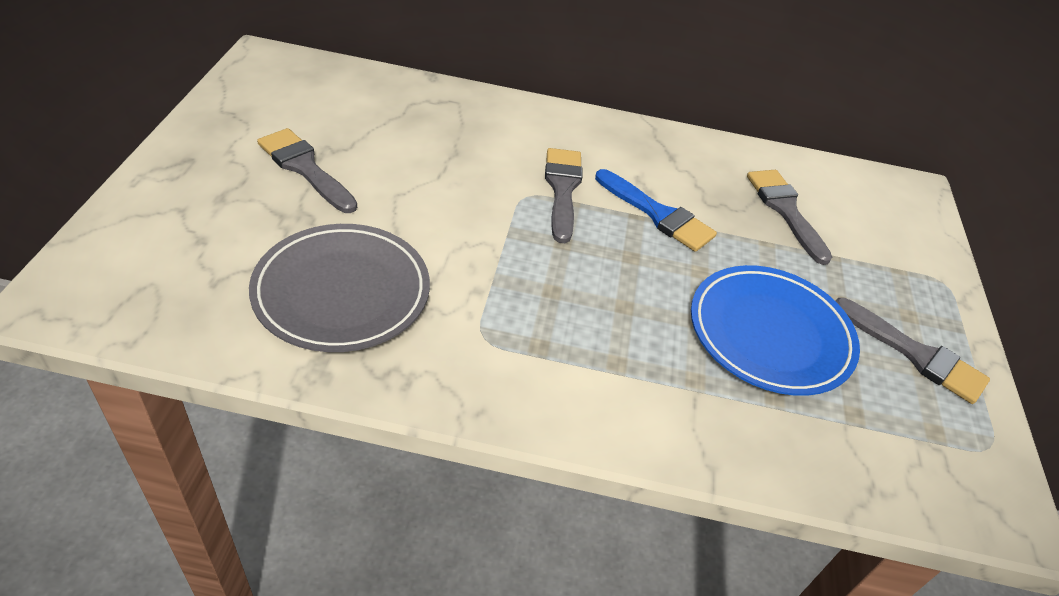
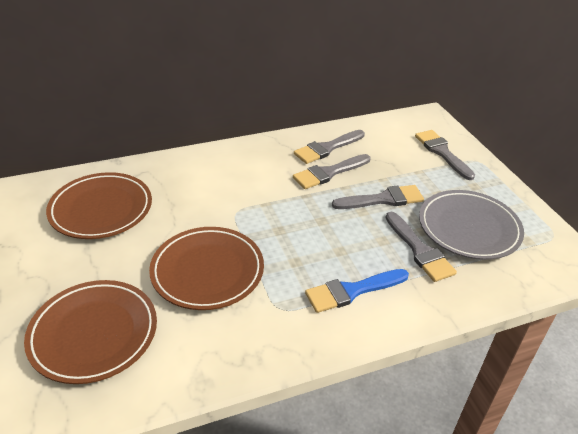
blue plate: [691,265,860,396] = 1 -> none = 0
brown plate: none = 0 -> [24,280,157,384] [46,172,152,239] [149,227,264,310] = 3
grey brush: [257,128,357,213] [545,148,583,243] [747,170,832,265] [835,298,990,404] = 4 -> [293,154,371,189] [294,130,365,164] [332,185,424,209] [386,212,457,282] [415,130,475,180] = 5

